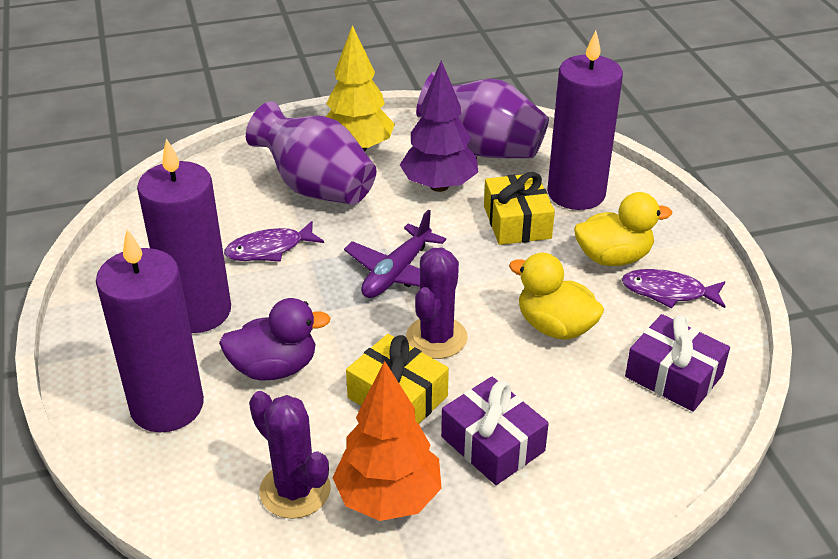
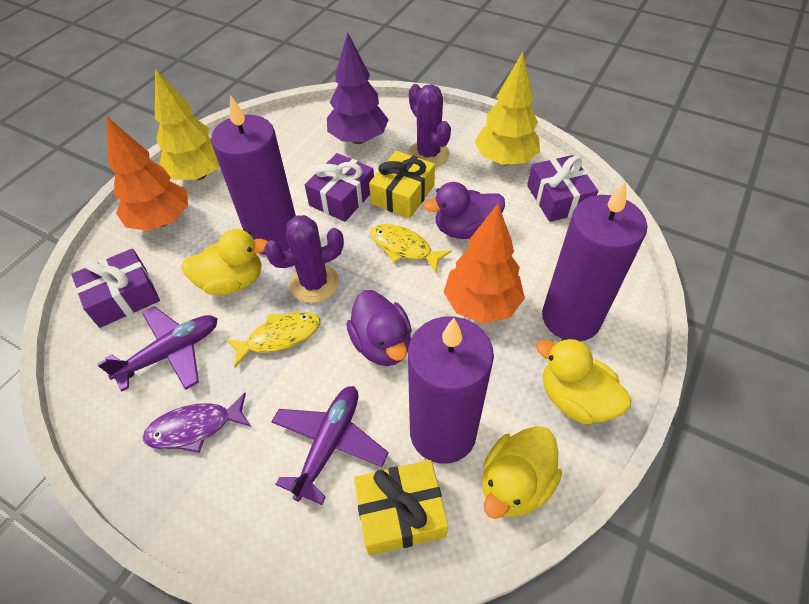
orange tree: [332,361,442,521] = 1 -> [106,116,188,231] [444,204,525,323] = 2
purple duck: [219,298,331,381] = 1 -> [346,290,412,366] [424,182,505,239] = 2
purple fish: [224,221,324,262] [622,269,726,309] = 2 -> [143,393,251,453] = 1
purple gift: [441,377,549,485] [625,314,730,412] = 2 -> [71,248,160,328] [305,153,374,222] [527,155,598,222] = 3
purple plane: [344,210,446,298] = 1 -> [97,306,218,391] [271,386,389,505] = 2
purple vase: [246,101,377,205] [416,71,549,158] = 2 -> none = 0
yellow duck: [509,253,604,340] [574,192,672,266] = 2 -> [181,229,268,295] [482,426,562,519] [536,338,631,425] = 3
yellow fish: none = 0 -> [226,312,320,368] [370,224,451,273] = 2
yellow tree: [326,25,395,151] = 1 -> [155,69,219,180] [475,52,540,165] = 2

